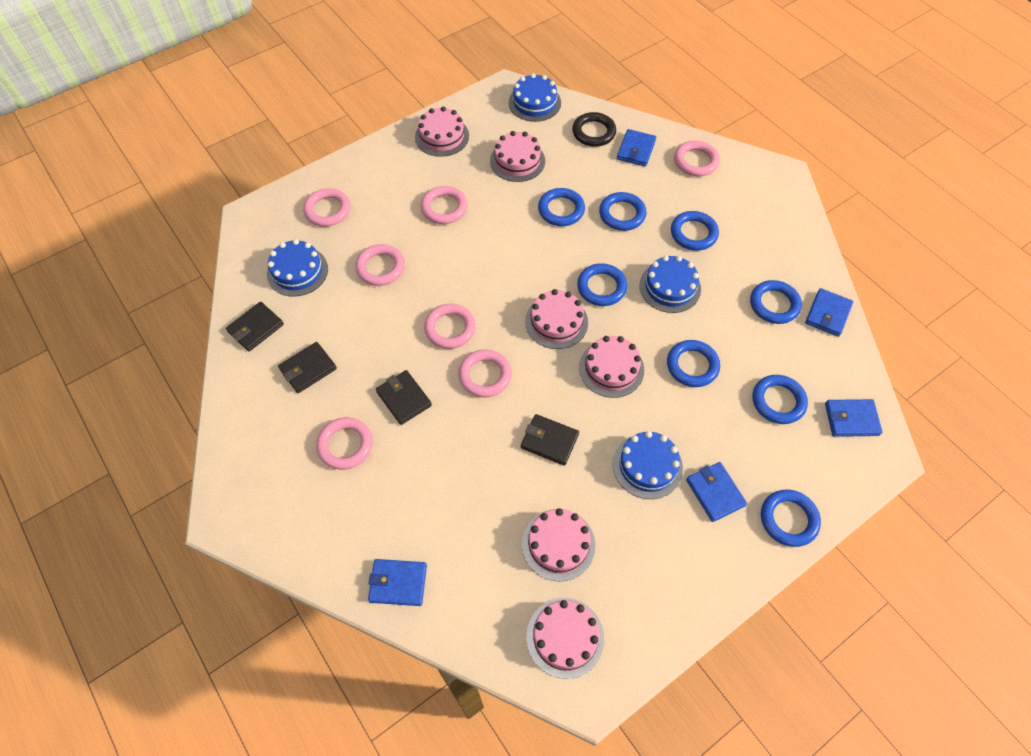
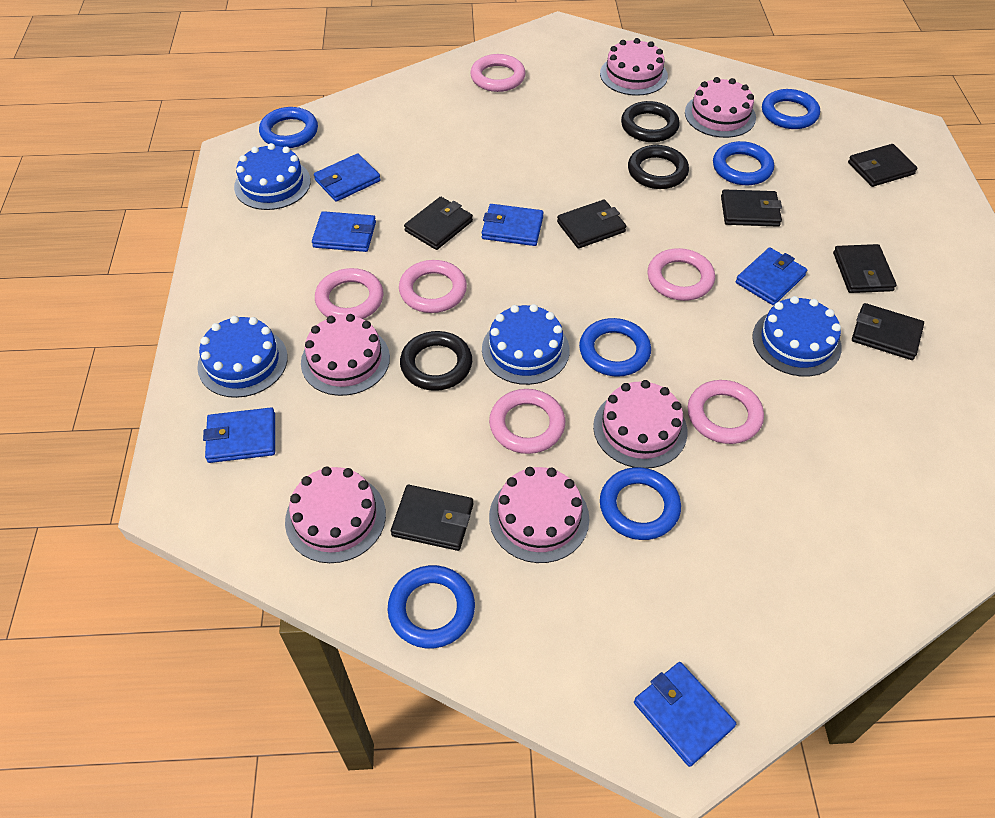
black ring: [572,112,616,147] = 1 -> [400,331,472,391] [621,101,680,142] [628,145,689,189] = 3
black wallet: [226,302,284,351] [278,342,337,393] [376,370,432,425] [521,414,579,466] = 4 -> [391,485,473,551] [404,197,473,250] [557,200,626,249] [721,189,782,227] [833,244,897,293] [848,144,918,187] [852,303,924,360] = 7
blue ring: [538,188,585,226] [577,263,627,306] [599,192,646,231] [667,340,720,387] [671,211,719,251] [750,280,802,324] [753,375,808,424] [761,490,821,547] = 8 -> [259,107,318,148] [388,565,475,648] [579,318,651,377] [600,467,681,540] [713,141,774,185] [762,89,820,129] = 6
blue wallet: [368,559,427,606] [617,129,656,167] [686,462,747,522] [805,288,853,337] [825,399,883,437] = 5 -> [203,408,275,463] [312,211,376,252] [314,153,381,202] [482,204,544,246] [634,662,736,767] [736,247,807,305] = 6
pink ring: [303,188,351,227] [316,417,373,470] [355,244,405,286] [421,186,468,224] [424,304,476,349] [458,349,512,397] [674,141,720,176] = 7 -> [315,268,383,319] [399,260,467,313] [470,54,526,92] [489,389,565,454] [647,248,715,301] [688,380,764,444] = 6

